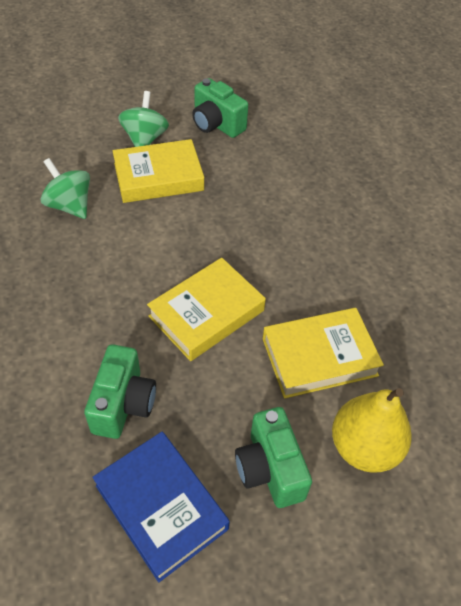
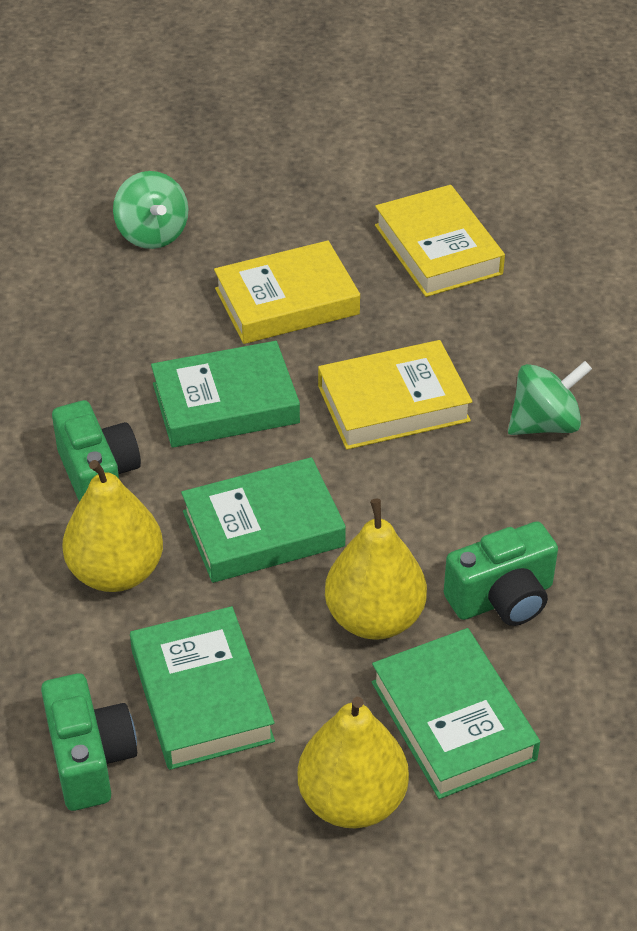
blue book: [93,432,230,582] = 1 -> none = 0
green book: none = 0 -> [130,606,275,770] [151,341,300,448] [181,457,346,583] [372,628,540,799] = 4
yellow pear: [332,388,412,473] = 1 -> [62,460,163,592] [298,697,409,828] [325,499,427,640] = 3

